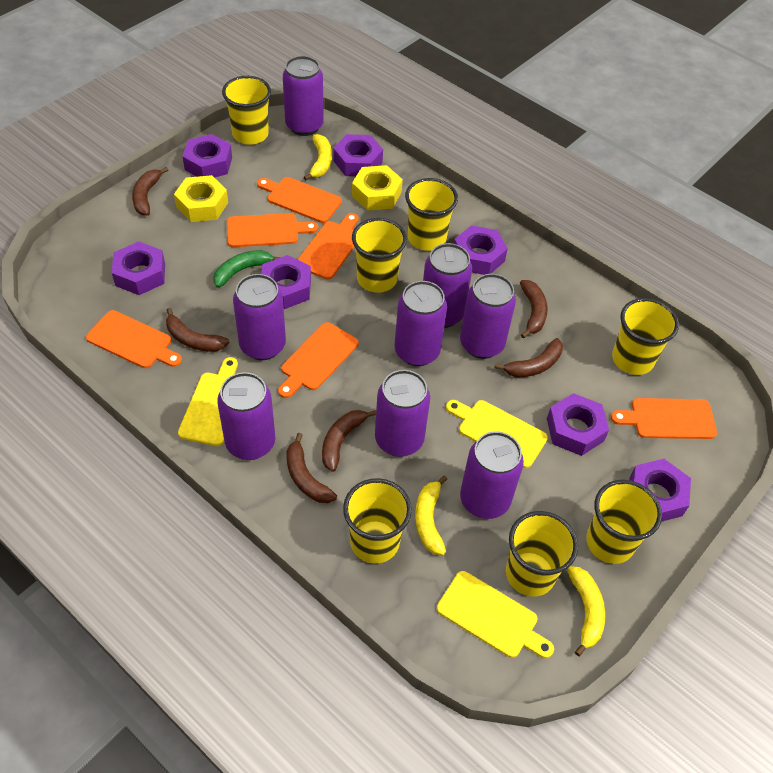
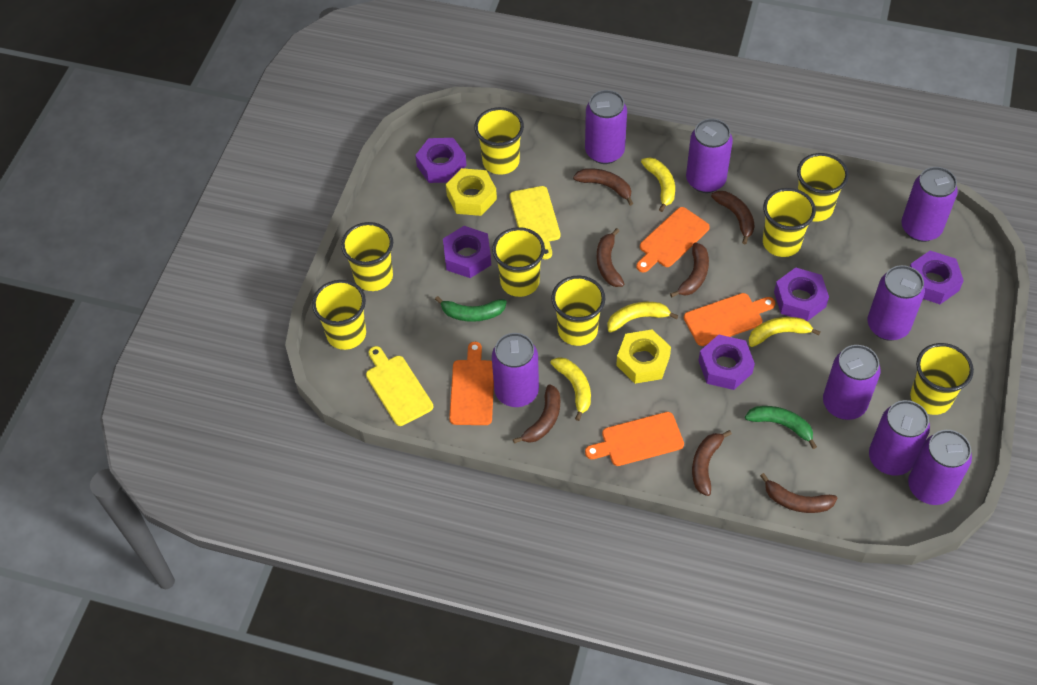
brown banana: [132,167,168,216] [166,308,230,351] [286,433,337,503] [322,410,376,472] [494,338,563,378] [520,280,548,338] = 6 -> [513,384,560,444] [573,168,633,206] [596,228,624,287] [670,242,709,297] [692,430,732,496] [711,191,755,244] [760,473,837,513] = 7
green banana: [213,250,281,288] = 1 -> [435,296,507,322] [745,406,817,449] = 2
orange cutting board: [86,310,182,368] [227,213,318,247] [257,177,342,223] [278,322,359,398] [297,213,359,280] [611,398,717,439] = 6 -> [449,342,494,425] [585,412,684,466] [636,207,710,273] [684,293,775,346] = 4
purple nut: [112,241,165,295] [182,134,232,178] [261,255,311,309] [334,134,383,176] [454,225,508,275] [547,393,609,456] [630,459,691,522] = 7 -> [415,138,466,183] [443,226,491,278] [698,335,755,390] [774,267,829,321] [910,251,964,304] = 5
yellow banana: [304,134,332,180] [415,475,447,555] [567,566,605,656] = 3 -> [551,357,591,421] [607,302,678,333] [641,157,675,212] [749,317,821,347] = 4
yellow cup: [222,76,271,145] [343,478,412,564] [352,218,407,293] [405,178,458,251] [506,511,578,597] [586,480,662,564] [612,298,679,375] = 7 -> [312,280,366,350] [341,222,393,291] [474,107,524,175] [492,227,545,297] [551,275,605,346] [763,188,816,257] [797,153,849,222] [910,343,974,415] = 8
yellow cutting board: [178,357,238,446] [437,571,554,658] [446,400,548,468] = 3 -> [366,346,433,426] [510,186,560,259] = 2

